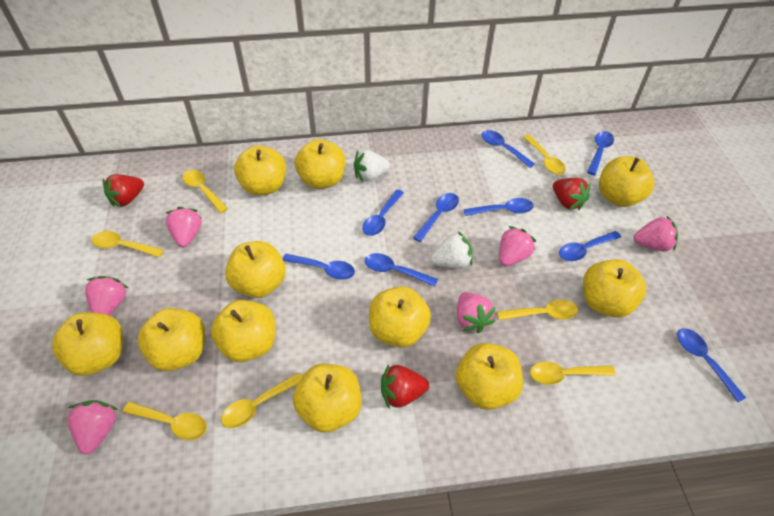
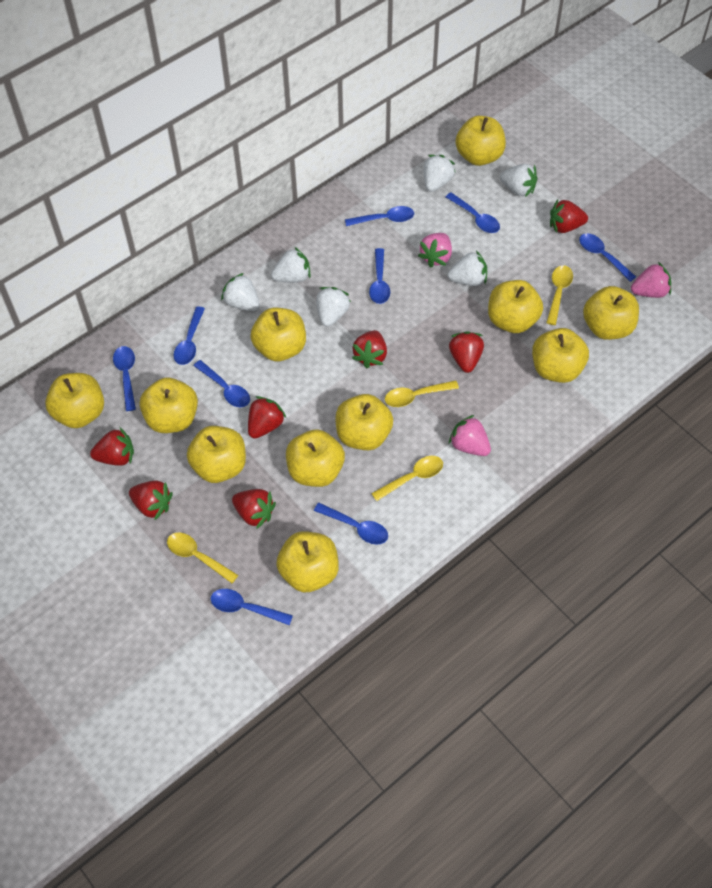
pink strawberry: [68,400,118,455] [85,276,128,315] [165,207,202,247] [457,292,496,333] [499,226,537,266] [634,216,678,252] = 6 -> [418,233,452,267] [449,415,491,456] [631,262,671,298] = 3
red strawberry: [103,174,144,207] [381,364,429,409] [553,178,591,211] = 3 -> [90,427,134,466] [129,481,173,520] [232,489,276,528] [248,396,286,439] [352,330,387,368] [449,331,484,373] [550,199,588,233] = 7
white strawberry: [354,150,390,182] [431,232,472,268] = 2 -> [221,273,260,311] [271,247,311,282] [316,287,351,327] [424,155,456,192] [448,250,487,286] [500,164,537,197] = 6
yellow spoon: [92,231,164,257] [123,401,207,440] [183,170,228,213] [221,372,303,428] [497,299,578,320] [523,134,566,175] [530,362,616,385] = 7 -> [167,533,238,583] [371,456,443,501] [385,380,459,407] [546,265,573,325] = 4

